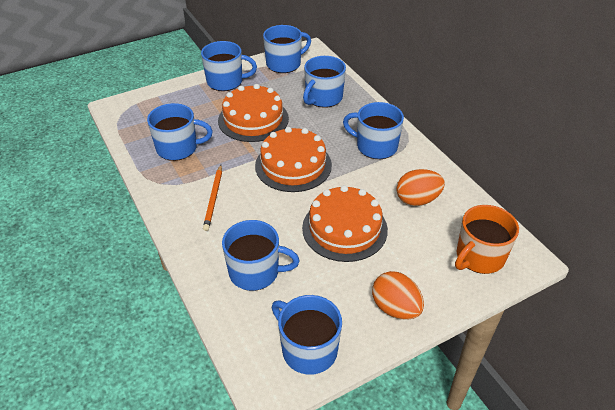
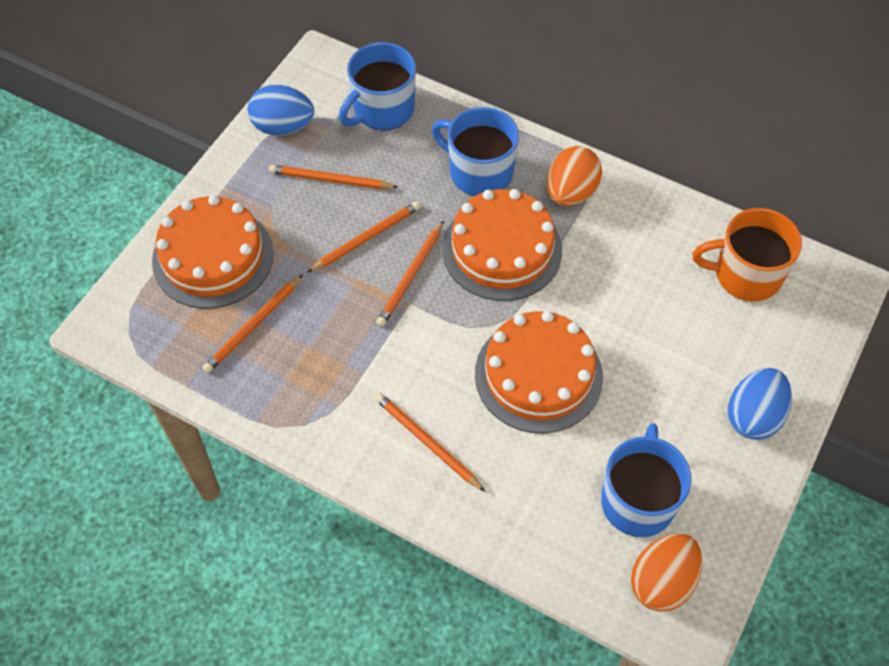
blue egg: none = 0 -> [248,85,314,136] [728,368,792,440] = 2
blue mug: [147,103,213,161] [201,41,257,91] [222,220,300,291] [263,25,311,73] [272,295,342,375] [303,56,346,108] [343,102,404,159] = 7 -> [339,42,416,131] [432,107,519,196] [601,423,691,537] = 3
orange pencil: [203,165,222,231] = 1 -> [202,274,303,373] [269,165,398,189] [307,201,420,273] [375,393,486,492] [376,221,444,327] = 5

